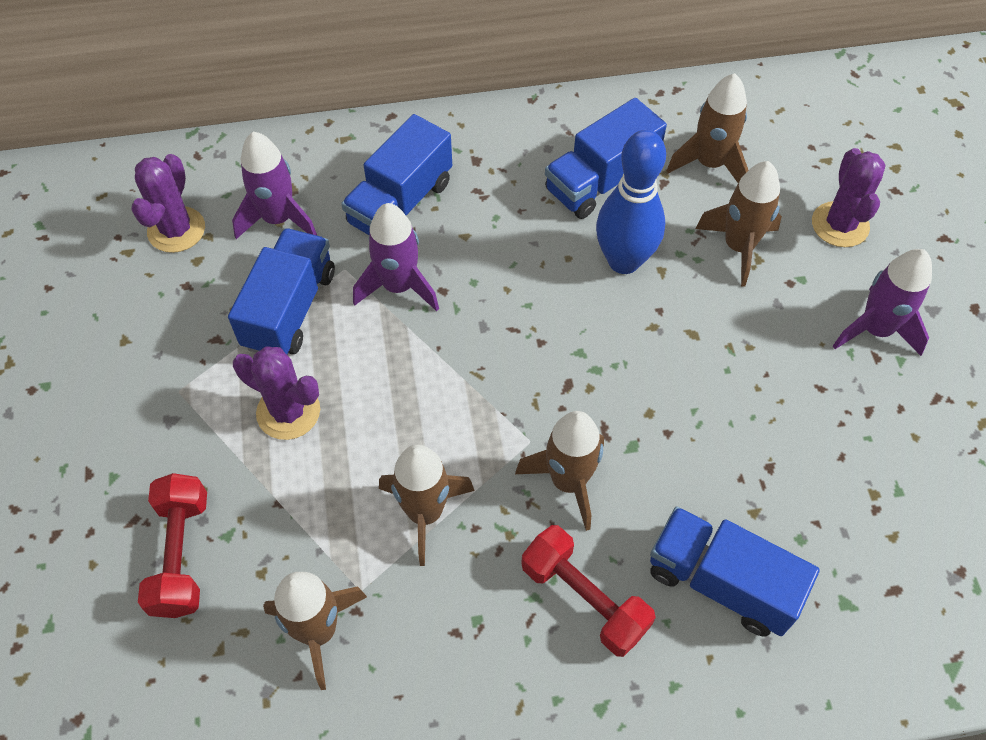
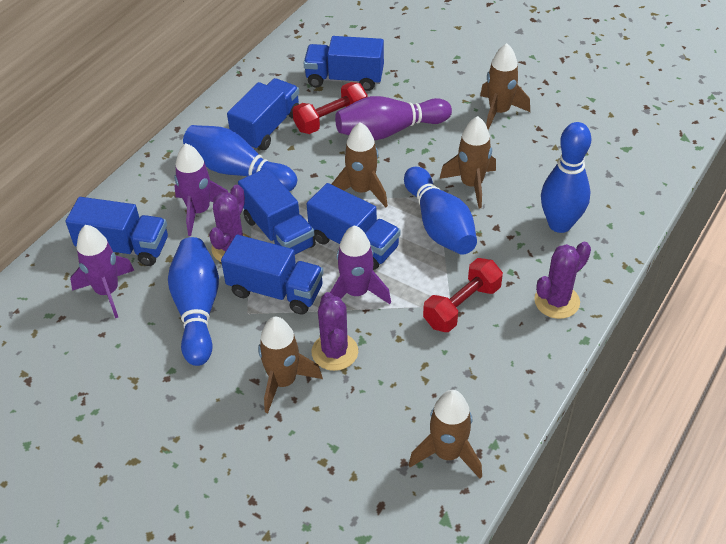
blue bowling pin: [596,130,666,274] = 1 -> [168,237,219,366] [183,125,297,191] [404,167,477,255] [541,122,591,233] = 4
blue truck: [228,228,335,354] [341,114,452,235] [545,98,667,219] [650,506,820,637] = 4 -> [66,197,168,266] [221,235,323,315] [227,78,299,150] [238,168,316,255] [304,36,384,91] [307,183,401,270] = 6
purple bowling pin: none = 0 -> [335,96,452,140] = 1

